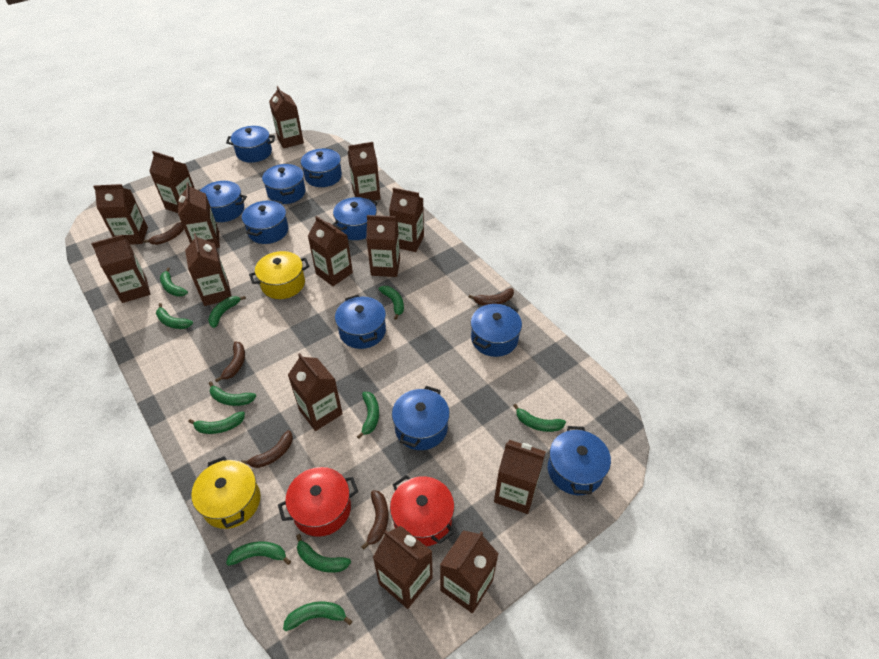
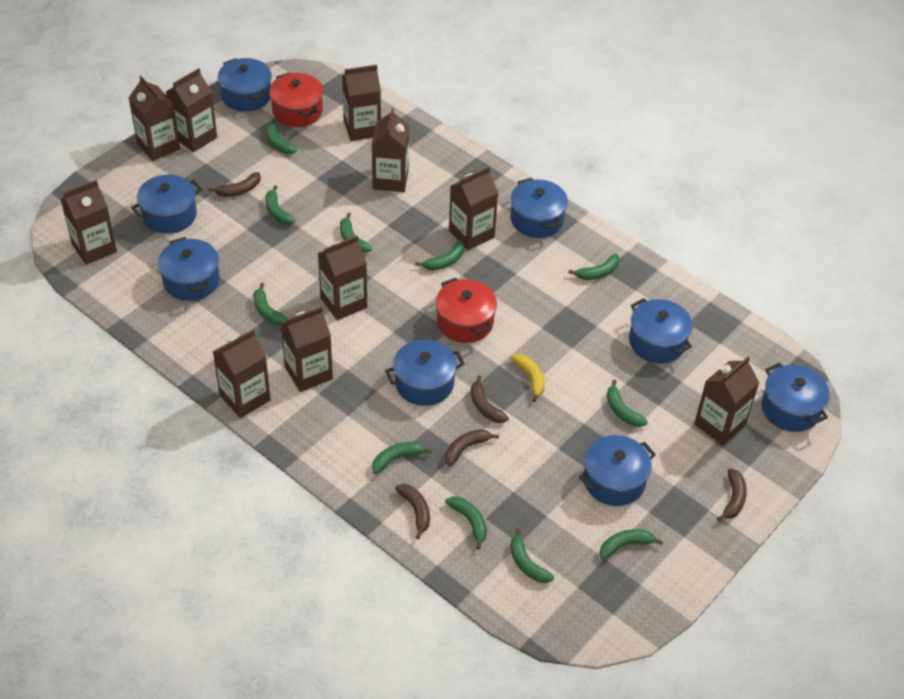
blue pot: [199,181,247,222] [226,126,275,163] [242,200,288,244] [262,164,306,204] [301,148,342,187] [332,197,378,240] [335,295,386,349] [392,386,450,450] [471,304,522,357] [548,426,611,495] = 10 -> [131,175,202,234] [158,237,220,301] [218,58,271,112] [385,339,465,406] [510,178,568,238] [579,435,656,506] [629,298,692,363] [761,363,829,432] = 8
brown carton: [91,235,150,303] [93,184,148,245] [149,151,195,213] [178,182,220,248] [185,233,232,306] [269,86,304,149] [288,353,343,431] [308,216,353,286] [348,142,381,201] [366,215,400,277] [373,526,433,609] [389,188,424,252] [440,530,498,613] [494,440,546,514] = 14 -> [61,180,117,265] [129,76,180,161] [166,68,217,152] [213,330,271,418] [281,307,333,392] [318,236,367,320] [342,65,381,141] [372,108,409,192] [449,167,499,250] [694,357,759,446] = 10
yellow banana: none = 0 -> [510,354,545,402] = 1
yellow pot: [191,456,260,529] [249,251,310,299] = 2 -> none = 0

